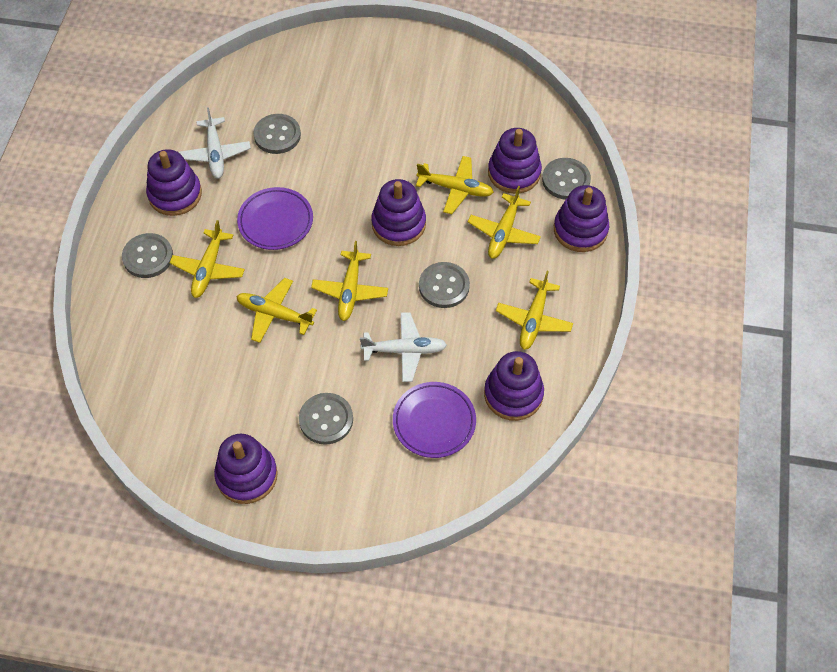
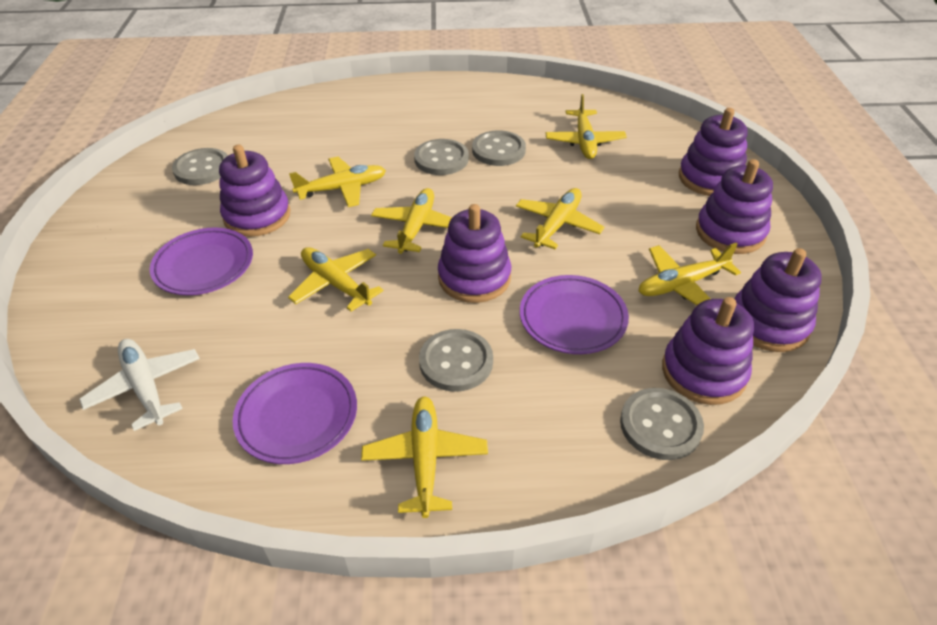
purple plate: [237,187,313,250] [393,382,476,458] = 2 -> [150,228,253,295] [233,363,357,464] [520,275,629,354] = 3
white plane: [179,107,251,179] [360,312,447,382] = 2 -> [79,339,200,431] = 1
yellow plane: [169,220,245,298] [236,278,317,343] [311,241,388,321] [416,156,494,214] [468,186,541,259] [496,271,573,350] = 6 -> [288,247,383,312] [289,157,386,207] [361,397,488,518] [371,188,452,254] [516,188,604,249] [545,94,627,159] [639,243,741,305] = 7

